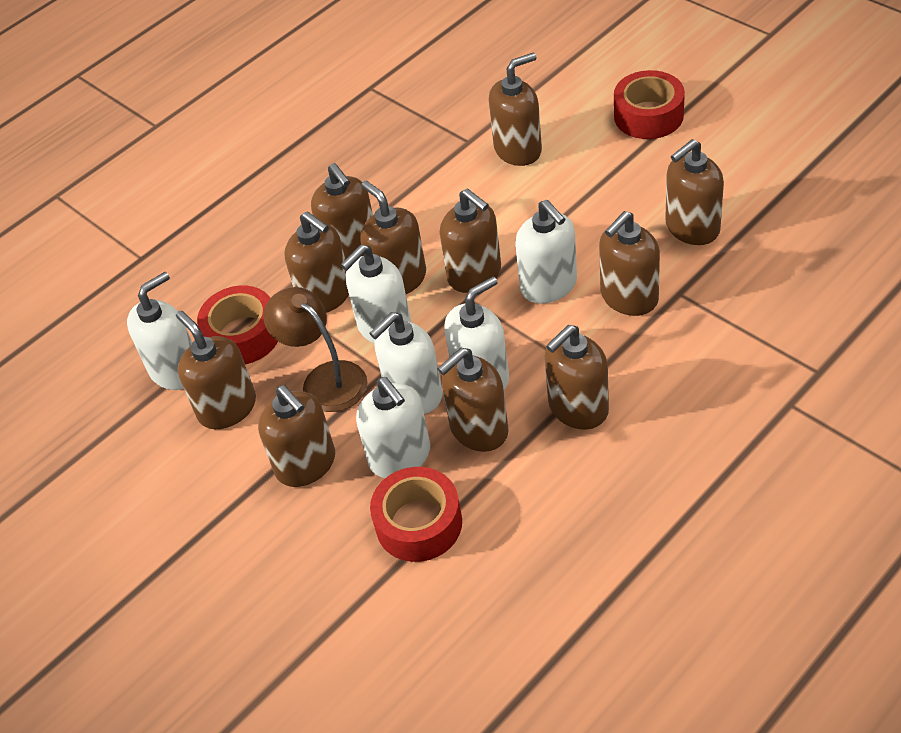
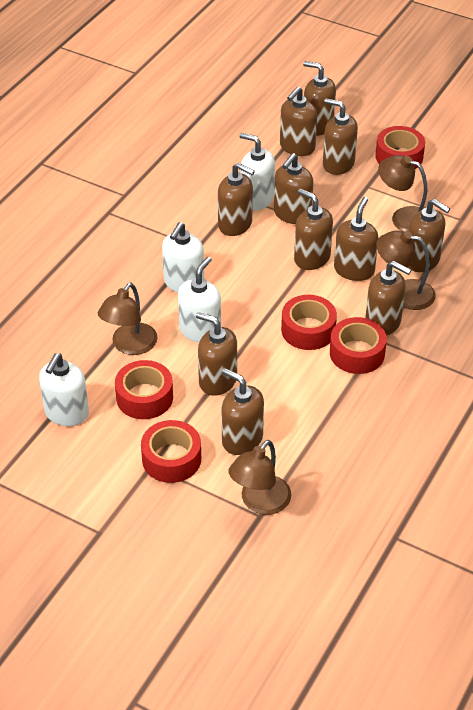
brown lamp: [263,287,367,412] = 1 -> [98,283,157,355] [228,440,291,515] [376,230,436,310] [378,155,427,232] = 4
red tape: [197,286,278,364] [370,467,462,562] [614,70,685,139] = 3 -> [115,360,173,419] [141,420,201,483] [281,295,337,350] [330,317,387,374] [375,126,425,169] = 5
white soap dispenser: [127,272,192,390] [341,244,412,344] [356,377,430,478] [369,312,443,414] [444,277,509,390] [515,200,577,303] = 6 -> [39,353,89,426] [162,222,204,292] [178,257,221,342] [239,133,275,211] = 4

